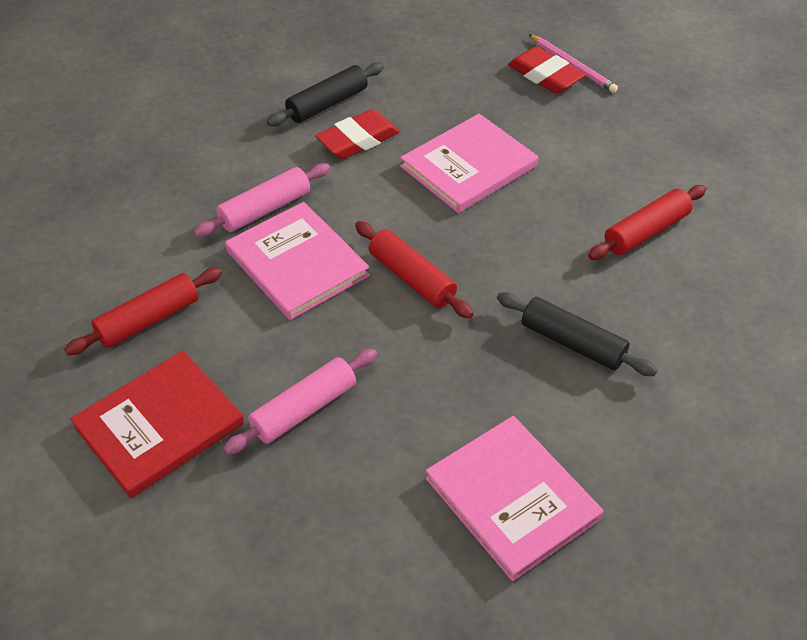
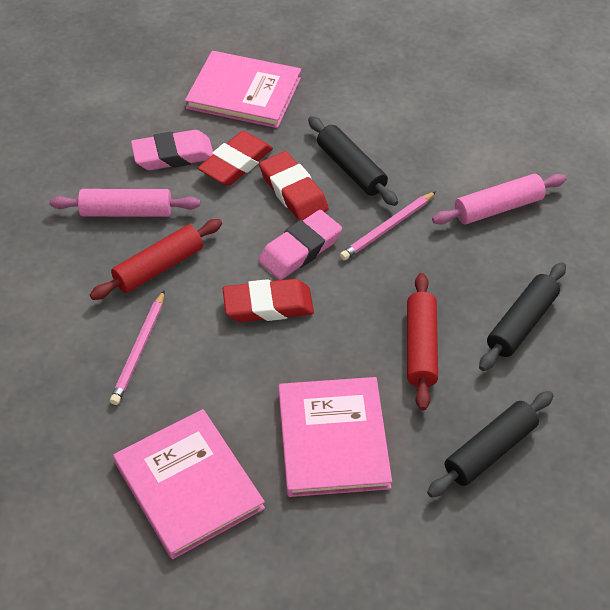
black rolling pin: [267,62,384,127] [497,292,658,376] = 2 -> [308,116,398,206] [427,391,554,498] [479,262,566,371] = 3
pink eraser: none = 0 -> [131,130,213,170] [258,210,342,280] = 2
pink pencil: [529,34,618,93] = 1 -> [110,290,165,405] [340,191,436,260] = 2
red book: [71,350,244,498] = 1 -> none = 0
red eraser: [315,109,400,159] [508,46,585,94] = 2 -> [198,131,273,186] [223,279,314,322] [259,151,328,221] = 3
red rolling pin: [64,268,222,355] [355,221,474,319] [588,185,706,260] = 3 -> [90,219,222,300] [407,273,438,410] = 2

